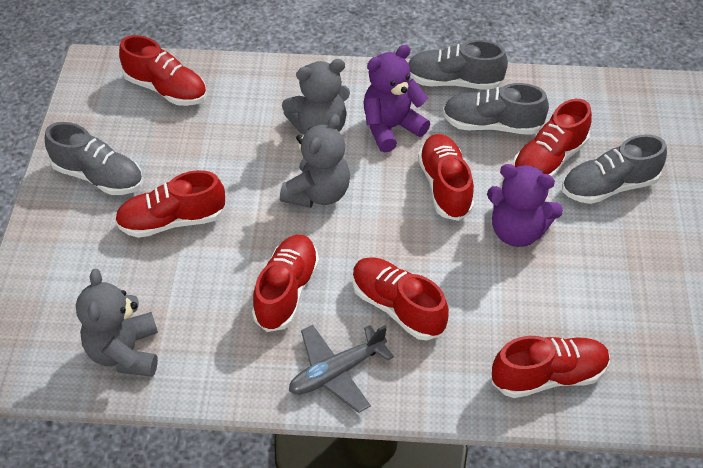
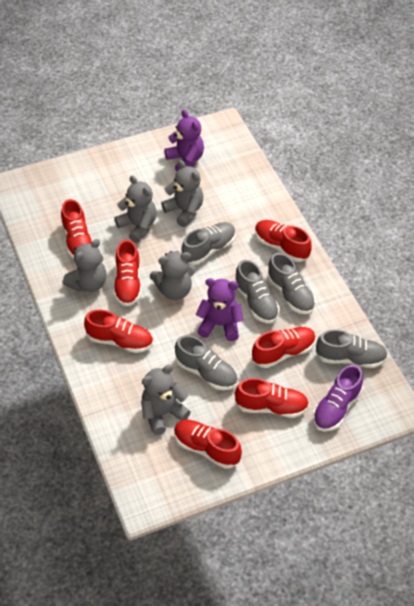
grey plane: [289,325,394,413] = 1 -> none = 0
grey shoe: [45,122,143,195] [408,40,508,90] [443,83,549,135] [562,135,667,204] = 4 -> [175,335,238,390] [181,222,236,265] [235,260,280,323] [267,253,316,314] [316,329,388,368] = 5
grey teddy bear: [76,269,158,377] [280,114,350,208] [282,59,350,134] = 3 -> [62,239,107,292] [114,175,157,243] [141,364,191,435] [150,251,196,300] [161,160,203,227] = 5
purple shoe: none = 0 -> [313,365,363,431] = 1

